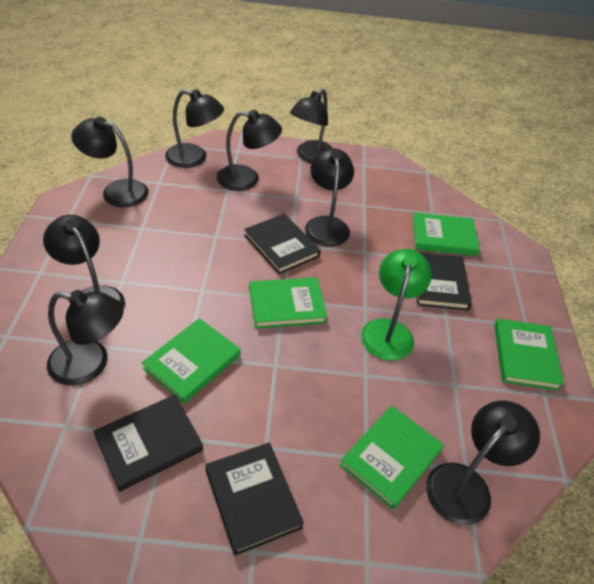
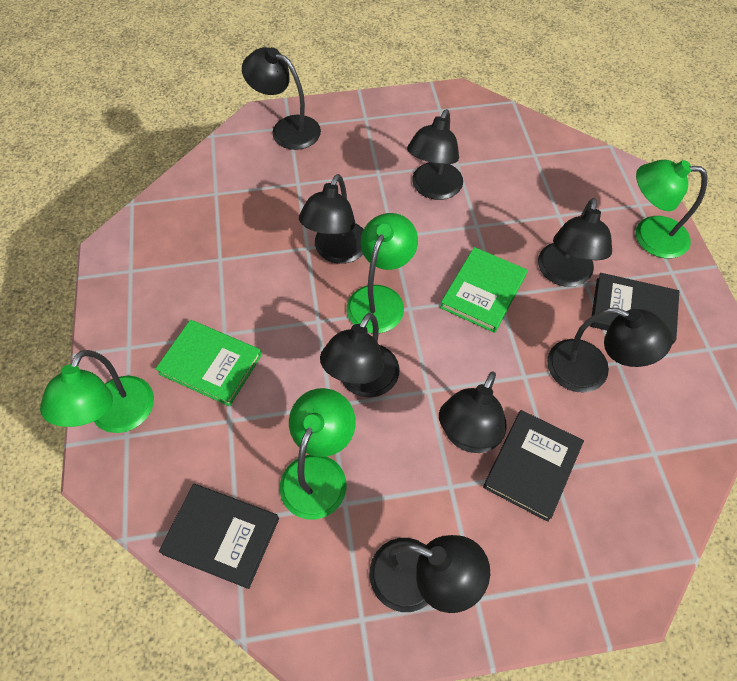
black book: [93,395,203,492] [205,442,304,556] [244,214,321,274] [416,252,472,311] = 4 -> [159,484,279,589] [483,410,584,522] [590,273,679,345] = 3
green book: [142,318,241,404] [249,277,327,329] [340,406,444,510] [412,212,480,256] [494,319,564,391] = 5 -> [155,320,262,406] [440,247,527,333] = 2
green lamp: [361,249,432,361] = 1 -> [40,350,154,433] [280,388,356,520] [347,213,418,333] [635,160,708,258] = 4

